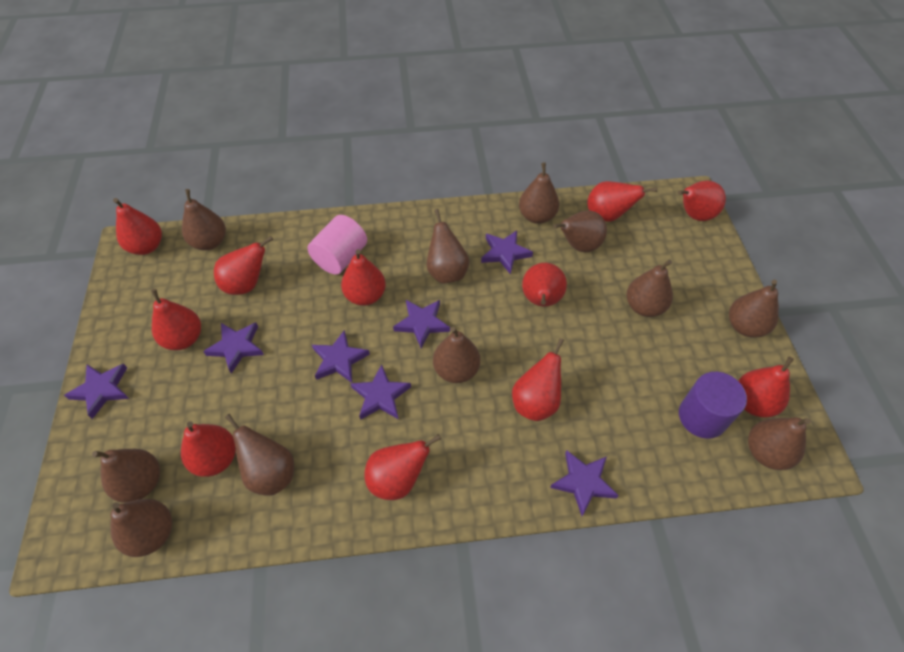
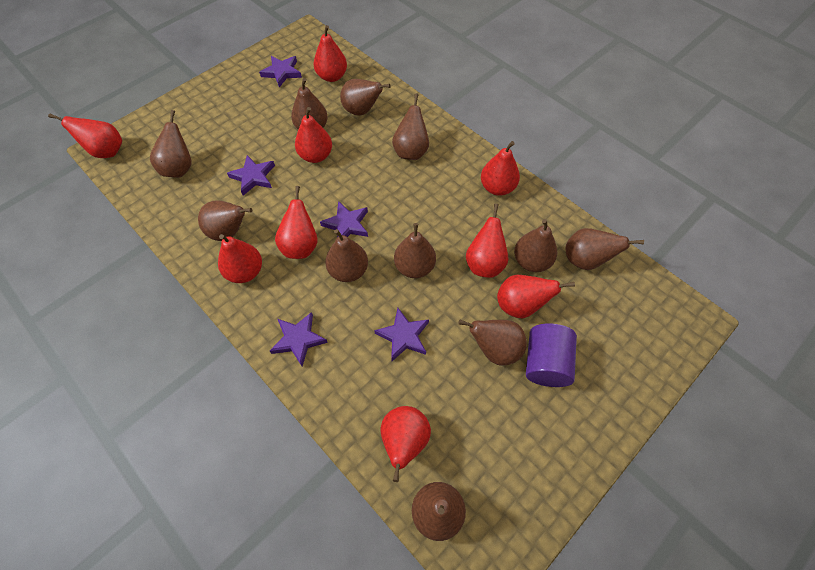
pink cylinder: [308,215,367,275] = 1 -> none = 0
purple star: [64,364,129,419] [203,322,264,374] [312,330,370,383] [350,364,411,420] [393,300,450,348] [481,230,533,274] [550,450,619,516] = 7 -> [227,155,275,196] [259,56,302,88] [270,312,328,367] [320,201,368,238] [374,308,429,361] = 5
red pear: [113,198,162,255] [151,289,201,350] [181,421,236,477] [214,236,273,295] [341,249,386,306] [364,434,441,500] [512,338,564,421] [522,263,567,307] [587,181,657,222] [678,181,726,221] [738,357,794,418] = 11 -> [48,113,122,158] [218,234,262,283] [275,186,318,259] [295,107,332,163] [313,25,347,82] [381,406,431,482] [466,204,508,278] [481,141,520,196] [497,275,575,318] = 9

